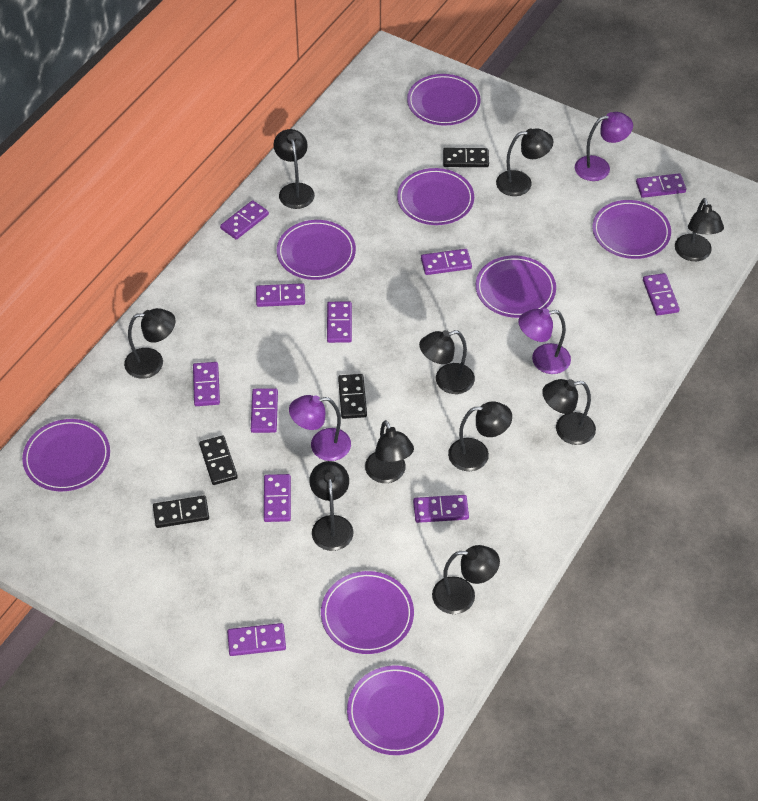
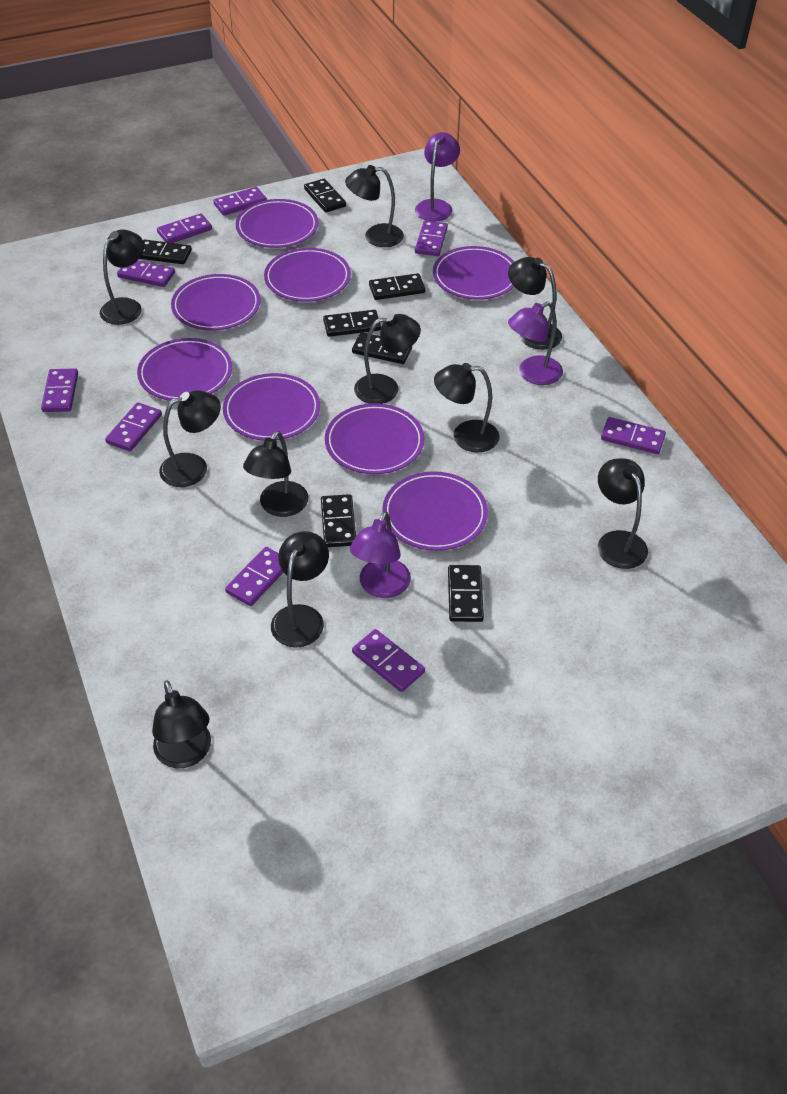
black domino: [153,495,209,528] [199,435,238,485] [338,374,367,419] [443,148,489,167] = 4 -> [140,239,192,264] [304,179,346,212] [321,494,356,547] [323,310,381,337] [352,332,412,364] [369,273,425,300] [448,565,484,622] = 7
purple domino: [193,362,220,406] [220,200,269,240] [227,623,286,656] [251,388,278,433] [256,283,305,307] [264,474,291,522] [327,302,352,343] [413,495,469,523] [421,249,472,275] [636,173,686,198] [643,273,680,316] = 11 -> [41,369,78,412] [105,402,162,451] [117,260,175,287] [157,213,212,243] [213,187,267,216] [225,547,284,606] [352,629,425,692] [415,220,448,256] [601,417,666,454] = 9

